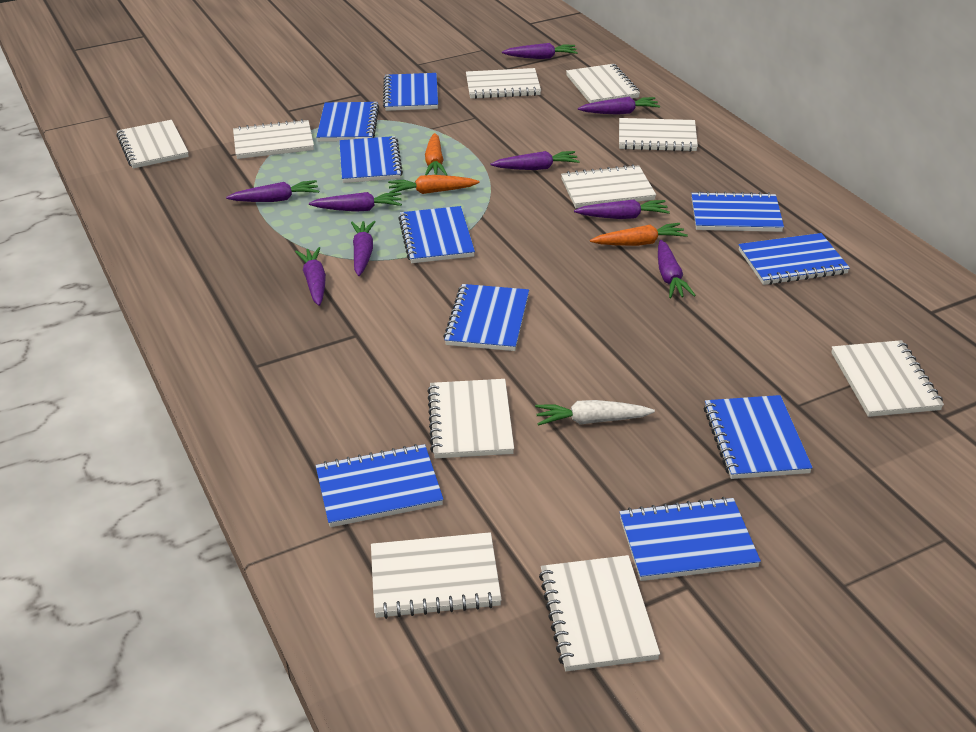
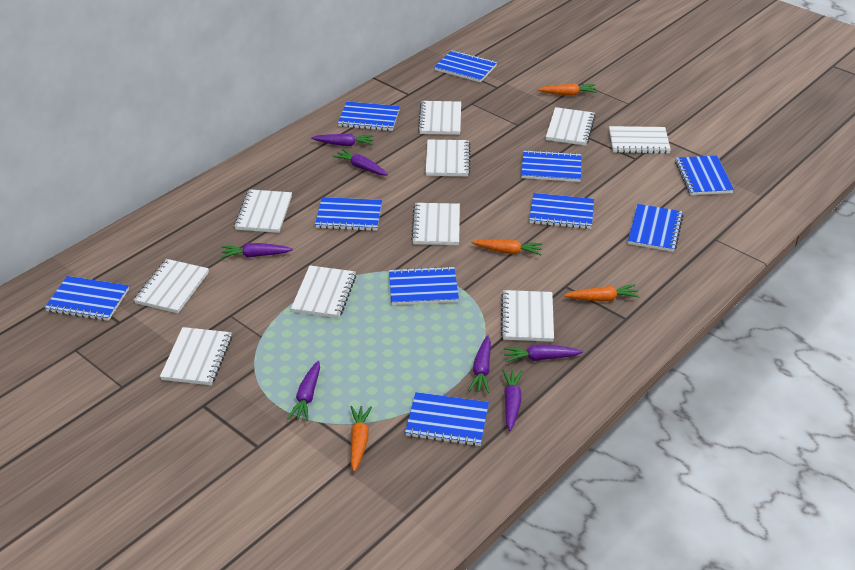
orange carrot: [388,175,480,194] [425,133,447,176] [590,223,688,246] = 3 -> [351,406,372,472] [471,240,543,255] [537,83,597,96] [564,284,640,302] = 4
purple carrot: [226,180,319,202] [295,247,326,306] [309,192,402,212] [351,221,376,276] [491,151,580,170] [502,43,578,59] [574,199,670,219] [578,97,660,115] [658,240,696,298] = 9 -> [221,243,293,258] [287,361,320,421] [311,133,374,146] [332,149,388,175] [468,335,491,393] [502,369,523,431] [503,344,583,362] = 7
white carrot: [535,400,655,426] = 1 -> none = 0

